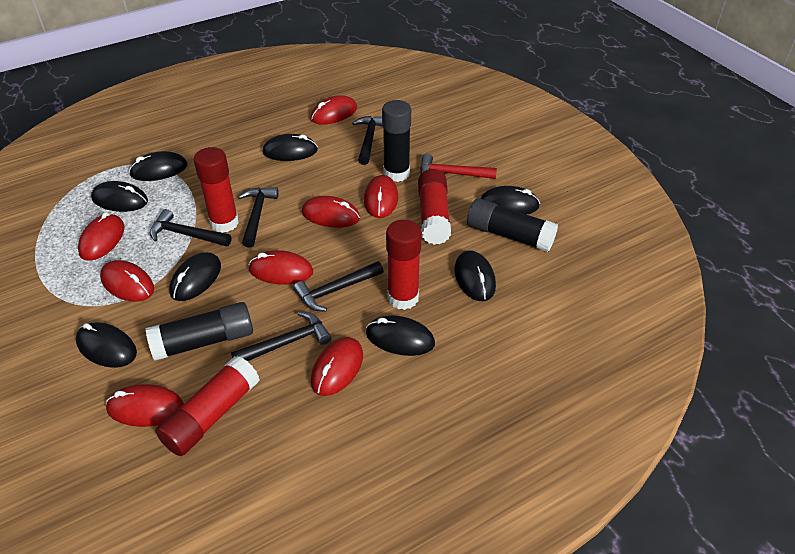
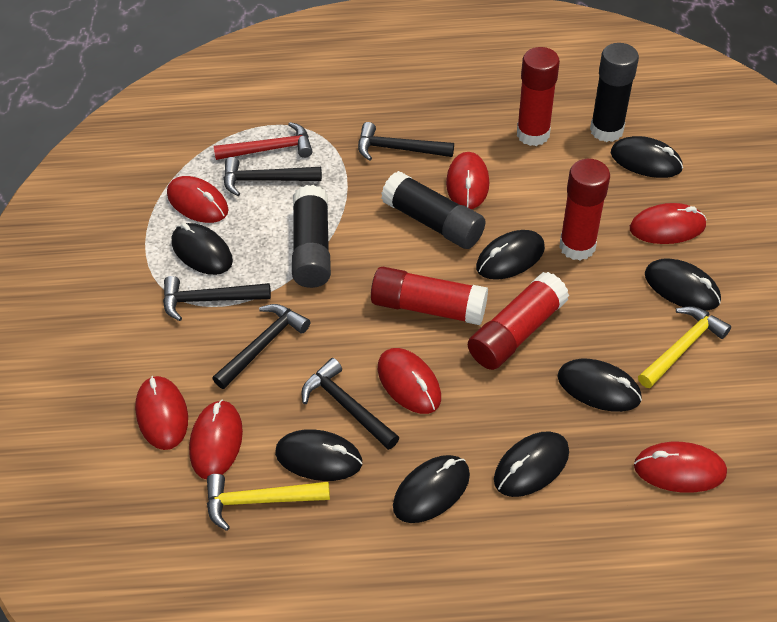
red mouse: [78,212,125,261] [100,260,154,302] [106,384,184,427] [248,250,313,285] [302,196,360,228] [311,95,357,125] [311,337,363,396] [364,175,398,218] = 8 -> [135,376,188,450] [167,176,228,223] [189,400,243,479] [378,348,441,414] [446,152,489,209] [630,203,707,244] [634,442,727,493] = 7
yellow hammer: none = 0 -> [207,474,330,531] [638,306,731,388] = 2

